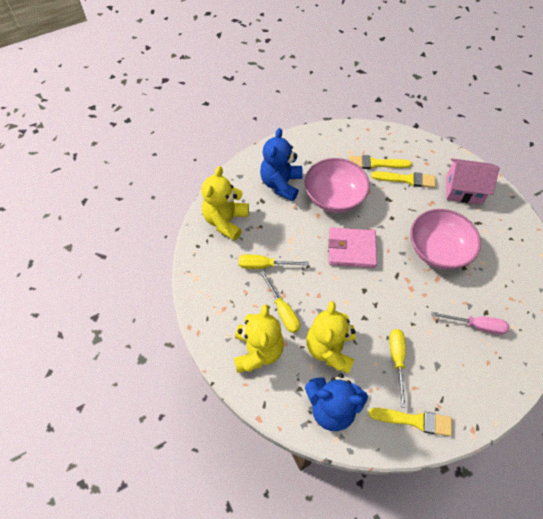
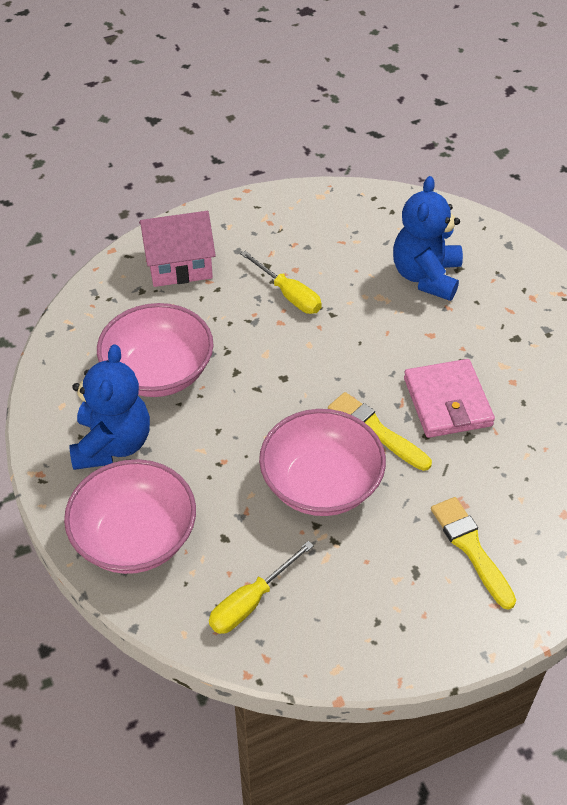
pink bowl: [304,158,370,213] [410,209,481,269] = 2 -> [64,459,196,574] [97,303,213,397] [259,409,386,516] = 3
pink screwdriver: [432,312,509,335] = 1 -> none = 0
yellow brush: [349,155,412,169] [368,408,452,436] [371,171,436,188] = 3 -> [328,392,432,471] [431,497,516,610] = 2
yellow screwdriver: [239,255,309,269] [260,271,300,333] [389,329,406,407] = 3 -> [209,541,314,634] [241,251,322,314] = 2
yellow teddy bear: [201,166,249,241] [234,305,284,373] [306,301,356,373] = 3 -> none = 0

